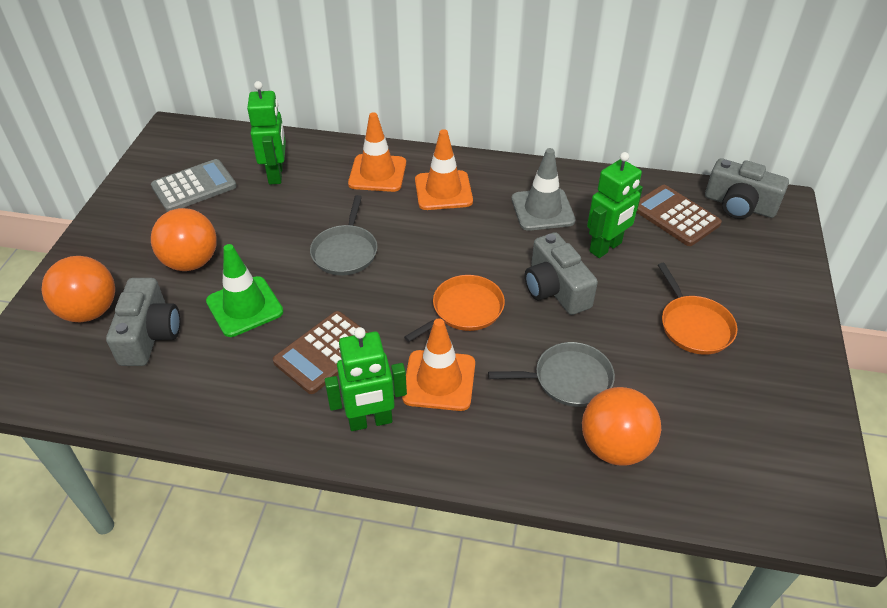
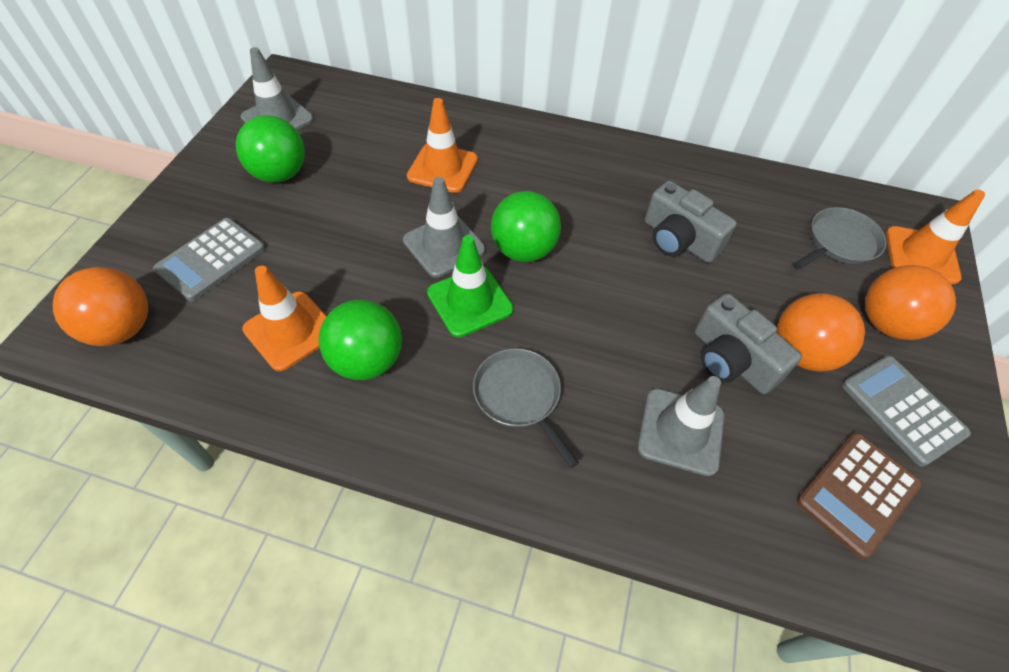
brown calculator: [273,311,368,394] [636,185,722,246] = 2 -> [797,433,922,559] = 1
green ball: none = 0 -> [236,115,305,183] [319,300,402,380] [491,191,561,262] = 3
green robot: [247,81,286,184] [325,327,407,431] [587,152,643,258] = 3 -> none = 0
grey calculator: [151,159,237,212] = 1 -> [153,218,265,301] [842,356,971,467] = 2
grey camera: [106,278,180,366] [525,232,598,315] [705,158,789,219] = 3 -> [645,181,737,263] [695,293,802,394] = 2
grey traffic cone: [512,148,576,231] = 1 -> [241,47,314,130] [403,177,485,278] [638,376,725,476] = 3
orange pan: [404,275,505,342] [658,263,737,355] = 2 -> none = 0

